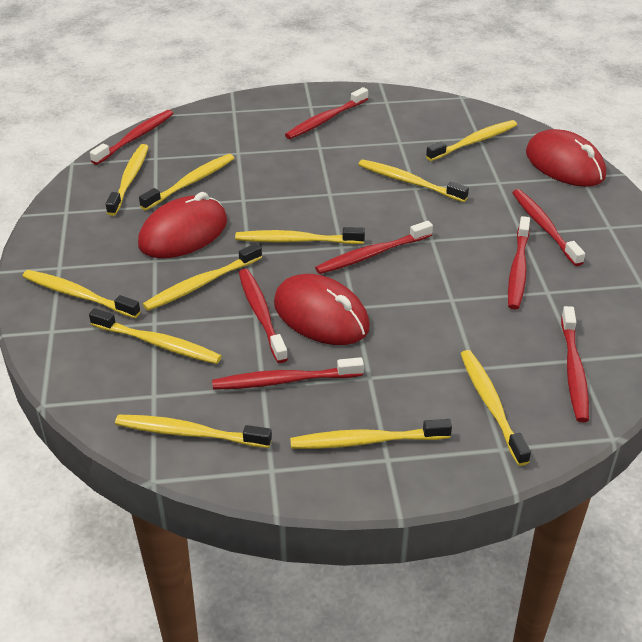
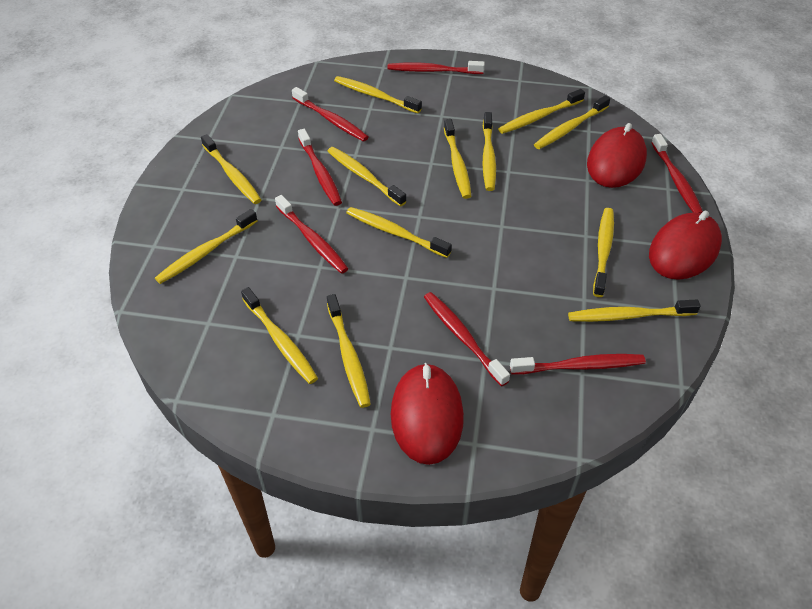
red toothbrush: [90,110,174,165] [212,357,364,390] [239,269,288,363] [285,87,368,139] [315,221,433,274] [508,216,530,310] [512,189,585,266] [561,306,589,422] = 8 -> [275,195,348,274] [292,87,368,142] [298,129,342,206] [387,61,485,74] [424,292,510,387] [510,354,646,374] [651,134,703,213] = 7
yellow toothbrush: [22,270,141,318] [89,308,222,364] [106,144,149,216] [115,414,272,448] [139,154,234,210] [143,243,262,311] [235,227,365,244] [290,419,452,449] [358,159,469,202] [426,120,517,161] [460,350,531,466] = 11 -> [155,209,257,284] [201,134,262,204] [241,287,318,384] [327,294,371,408] [328,147,407,207] [334,76,422,113] [346,207,452,258] [444,119,471,199] [483,112,496,191] [498,89,585,134] [534,95,610,149] [568,299,701,322] [593,208,614,297] = 13

